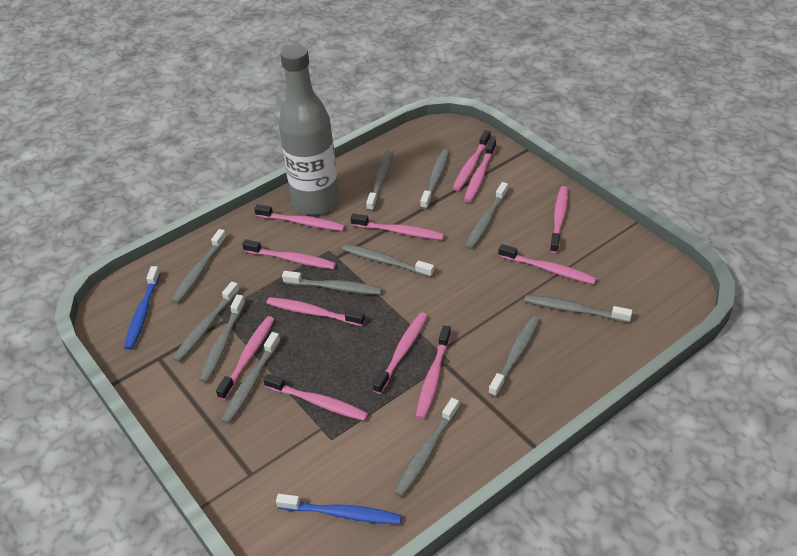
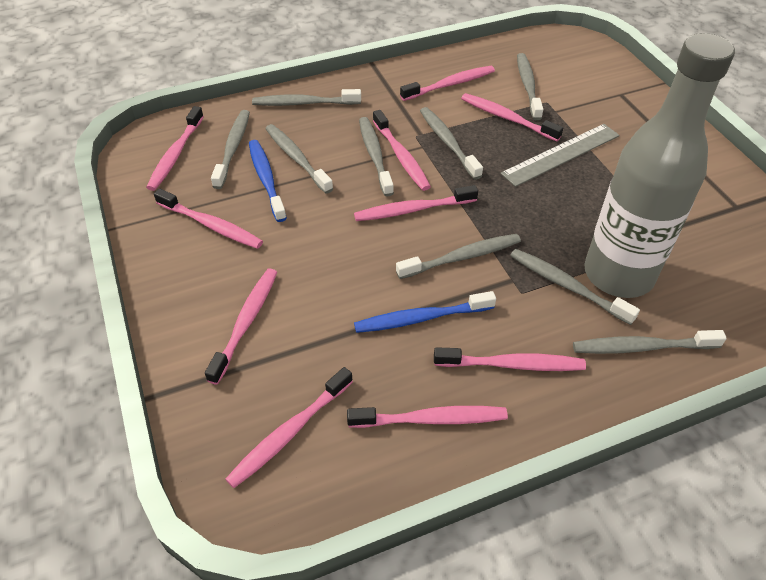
grey ruler: none = 0 -> [500,124,620,187] = 1
grey toothbrush: [171,229,227,304] [173,281,240,362] [200,295,246,383] [221,332,280,424] [282,271,383,295] [342,244,434,277] [366,151,393,212] [394,398,459,497] [420,149,449,210] [465,182,508,250] [488,316,540,397] [525,295,632,323] = 12 -> [211,110,250,189] [252,89,361,106] [265,124,333,194] [359,117,394,197] [396,234,521,279] [420,107,483,180] [510,249,640,325] [517,53,543,120] [573,330,727,354] = 9
pink toothbrush: [216,316,274,400] [242,239,336,269] [254,204,345,231] [263,374,369,421] [267,297,365,326] [351,214,445,240] [373,312,428,394] [416,325,451,420] [452,130,491,191] [464,139,496,203] [499,244,597,284] [550,186,568,253] = 12 -> [146,106,204,191] [154,189,263,249] [205,268,277,385] [225,367,353,488] [347,406,508,428] [354,185,478,221] [373,110,431,191] [400,66,495,101] [434,347,586,371] [461,93,563,141] = 10

